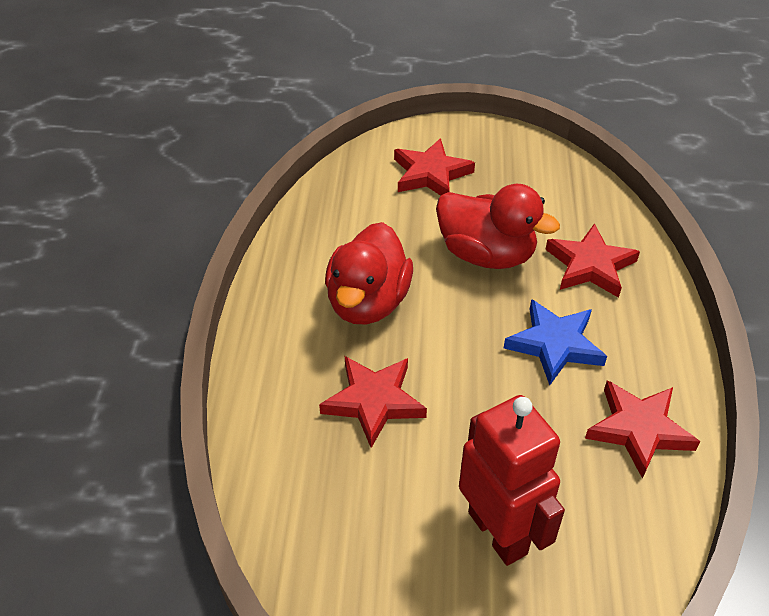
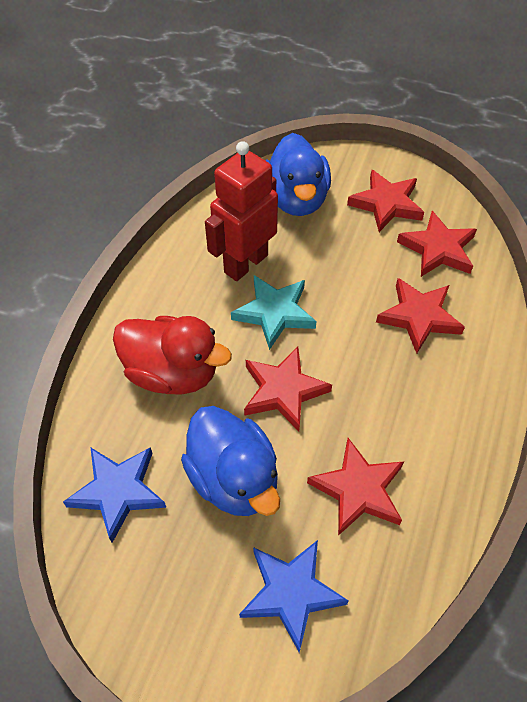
blue duck: none = 0 -> [181,406,280,516] [265,133,331,216] = 2
blue star: [504,299,607,385] = 1 -> [63,447,166,543] [239,540,349,653] = 2
red duck: [325,222,413,325] [436,184,560,269] = 2 -> [113,316,232,395] = 1
red star: [319,356,427,448] [394,138,475,196] [545,223,640,298] [585,380,700,479] = 4 -> [244,347,332,432] [307,438,404,536] [347,170,424,232] [376,278,465,354] [397,211,477,277] = 5
turquoise star: none = 0 -> [231,275,317,350] = 1

